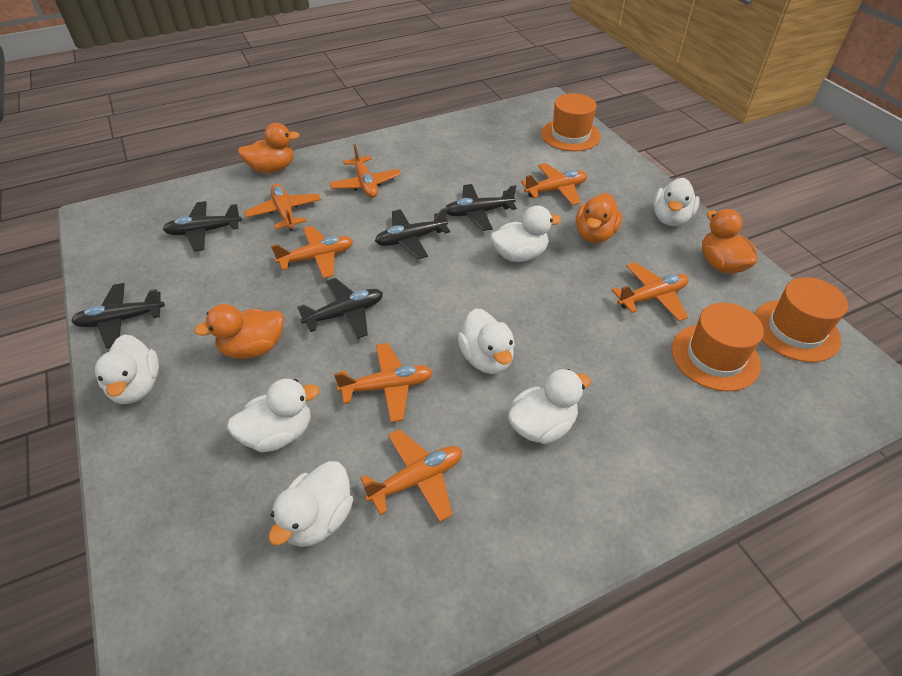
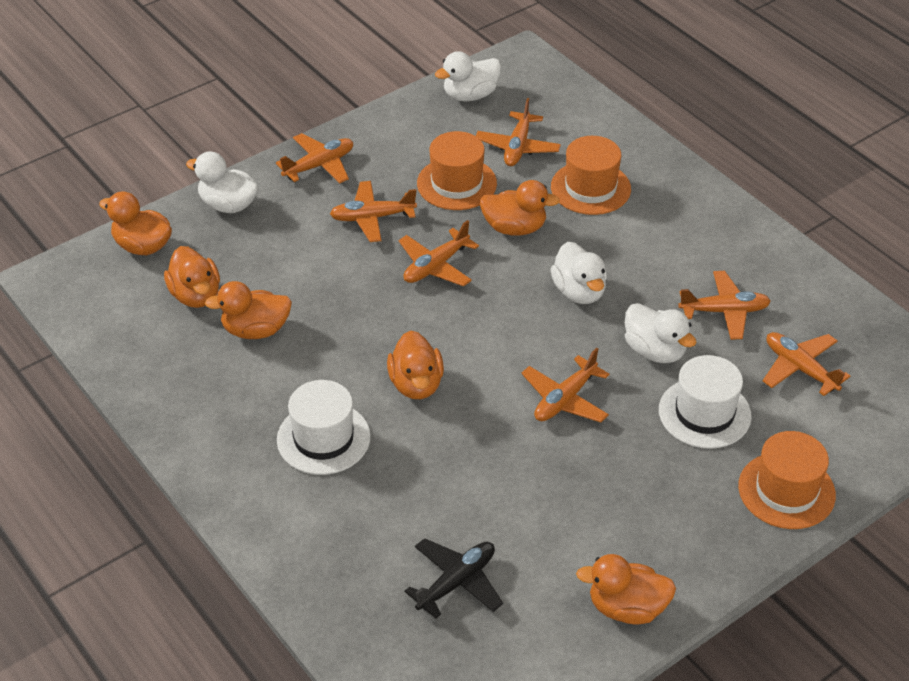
black plane: [71,283,165,349] [163,201,242,251] [297,278,383,339] [375,208,450,259] [445,184,517,231] = 5 -> [405,538,503,618] = 1
orange duck: [194,304,284,359] [238,123,300,173] [576,193,622,243] [702,209,757,274] = 4 -> [99,192,172,255] [164,246,220,308] [205,281,292,339] [387,330,444,399] [479,180,560,236] [576,554,676,624] = 6
white duck: [95,334,159,404] [227,379,319,452] [269,461,353,547] [458,308,515,374] [490,206,561,262] [508,369,591,444] [653,178,700,226] = 7 -> [186,151,259,213] [435,51,501,101] [551,242,607,304] [625,303,697,363] = 4
white hat: none = 0 -> [277,380,371,475] [659,355,752,449] = 2

